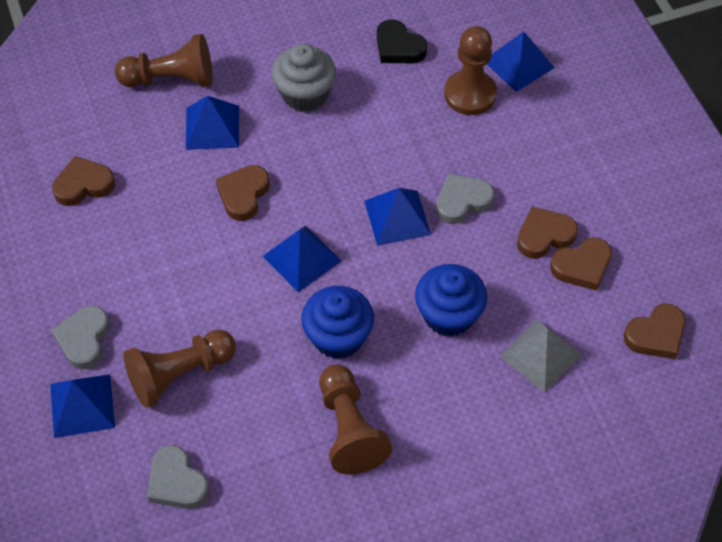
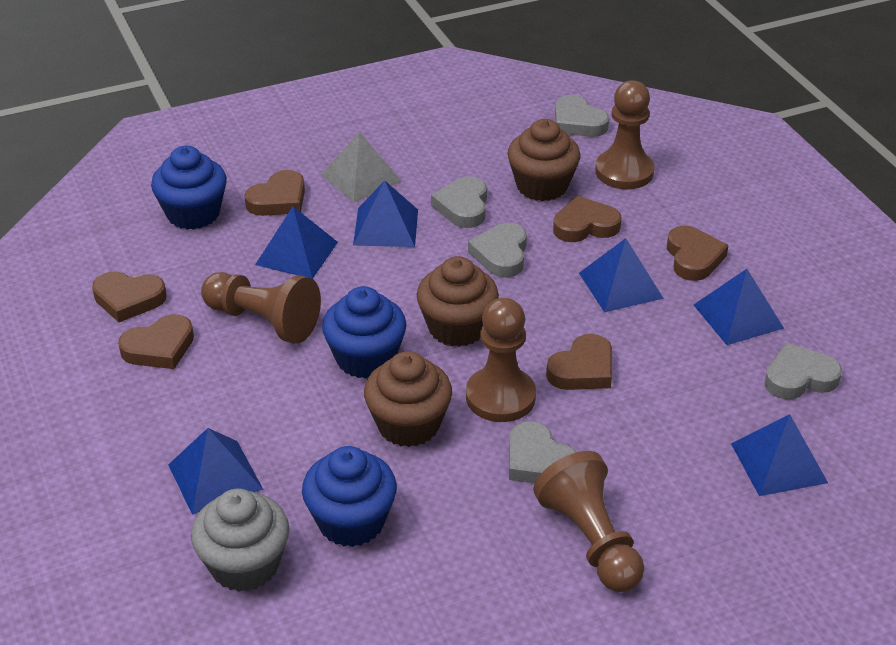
black heart: [377,19,427,63] = 1 -> none = 0
blue cupcake: [301,286,374,359] [415,264,487,337] = 2 -> [151,146,227,230] [302,446,397,547] [322,286,406,379] = 3
blue pyramid: [50,375,115,438] [186,96,239,150] [263,226,341,293] [364,188,431,246] [487,31,555,92] = 5 -> [168,428,263,515] [255,206,338,279] [353,180,418,247] [579,238,664,312] [694,269,784,345] [731,414,828,496] = 6
brown cupcake: none = 0 -> [364,351,452,447] [416,256,499,347] [507,119,580,201] = 3
brown heart: [52,156,115,206] [216,165,270,221] [517,207,578,259] [550,237,612,291] [623,303,686,359] = 5 -> [92,271,167,322] [118,314,194,369] [244,170,305,216] [546,334,612,390] [553,196,622,242] [667,226,729,281] = 6
grey heart: [51,306,110,369] [147,445,209,509] [436,173,494,224] = 3 -> [431,176,487,228] [468,223,527,278] [509,421,576,483] [555,95,609,137] [764,343,842,399] = 5

